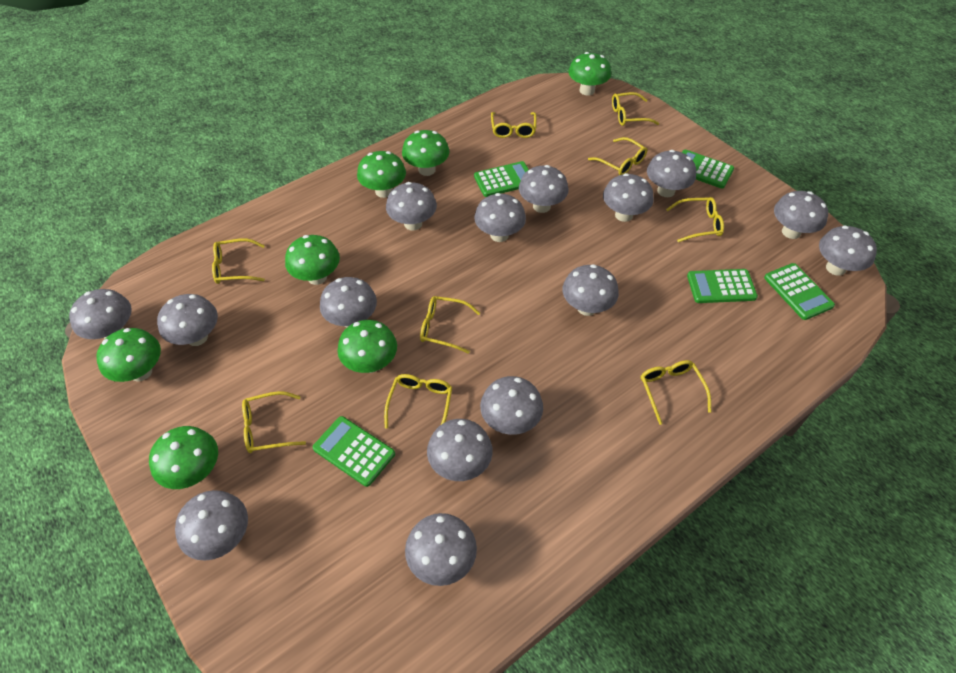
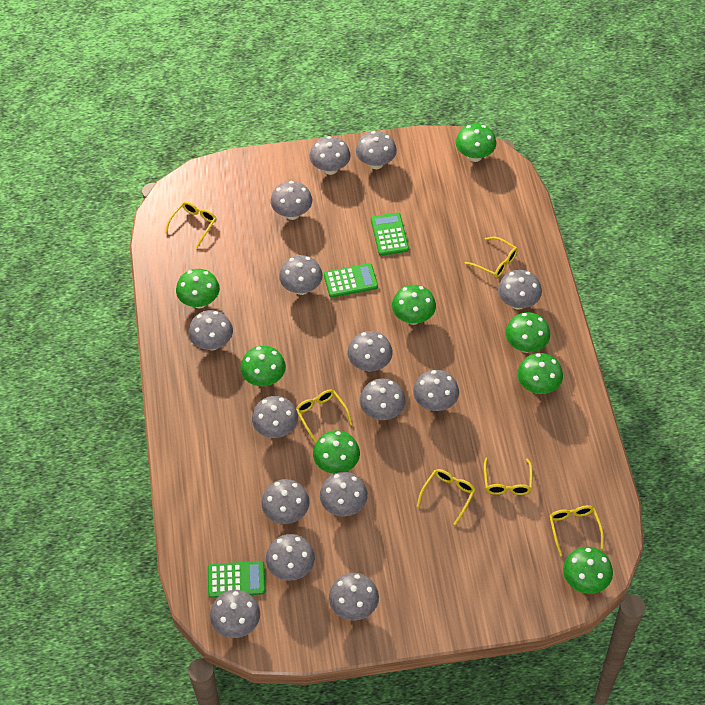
green calculator: [313,416,395,487] [474,161,529,197] [682,150,734,188] [687,269,758,303] [764,263,835,320] = 5 -> [208,561,265,598] [324,263,378,298] [371,213,409,256] = 3
green mushroom: [96,328,161,382] [149,426,218,489] [285,235,340,285] [337,320,397,373] [357,151,406,198] [402,130,449,176] [568,52,611,96] = 7 -> [176,269,220,308] [240,346,286,386] [313,431,360,474] [392,285,436,325] [456,124,496,162] [505,312,550,353] [517,353,563,394] [563,547,613,594] = 8
yellow glasses: [212,238,265,284] [242,391,306,453] [384,374,452,428] [420,296,480,354] [491,112,537,138] [588,137,647,175] [612,92,659,126] [641,360,711,425] [666,197,724,242] = 9 -> [165,202,216,248] [296,390,353,443] [417,469,475,525] [465,237,518,278] [484,458,533,495] [549,505,604,556] = 6

